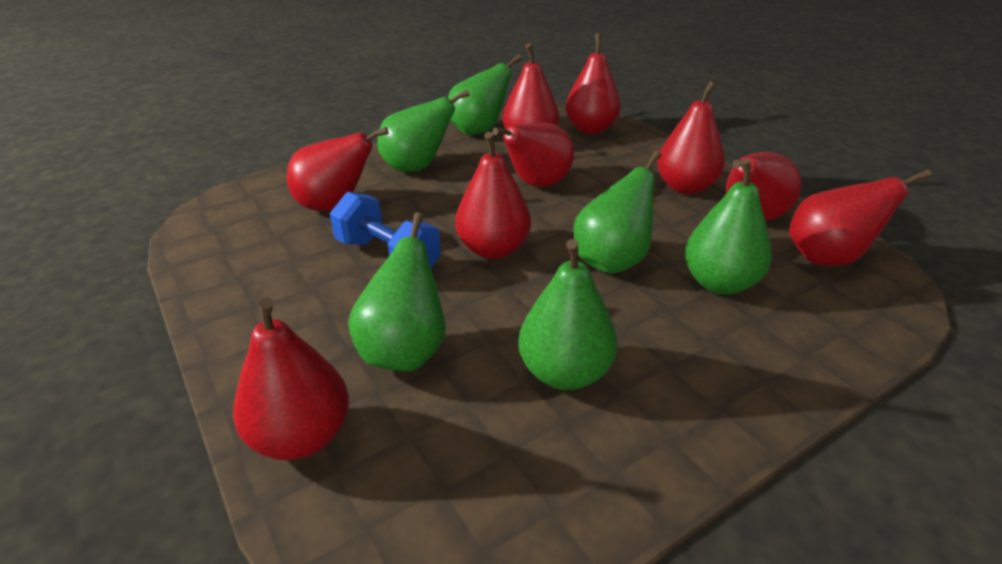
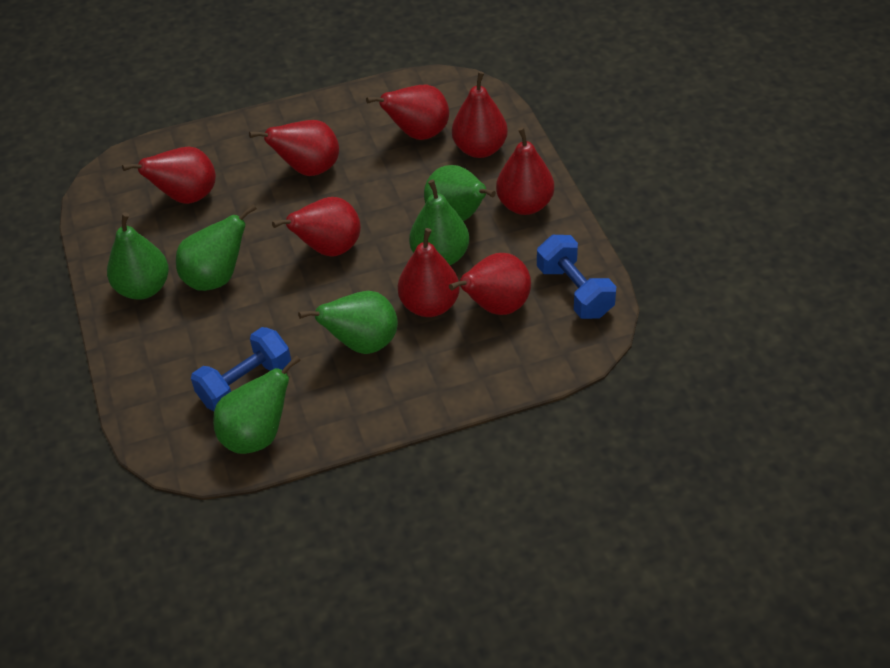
blue dumbbell: [330,192,441,268] = 1 -> [191,327,291,411] [537,235,616,319] = 2
red pear: [233,297,349,460] [287,127,389,211] [455,132,531,259] [492,123,574,187] [503,43,559,129] [565,33,621,134] [657,80,725,194] [726,152,802,221] [789,169,932,266] = 9 -> [122,147,216,204] [249,120,339,176] [272,197,361,256] [366,85,449,140] [398,228,460,317] [449,253,531,315] [452,71,508,158] [496,127,554,215] = 8

